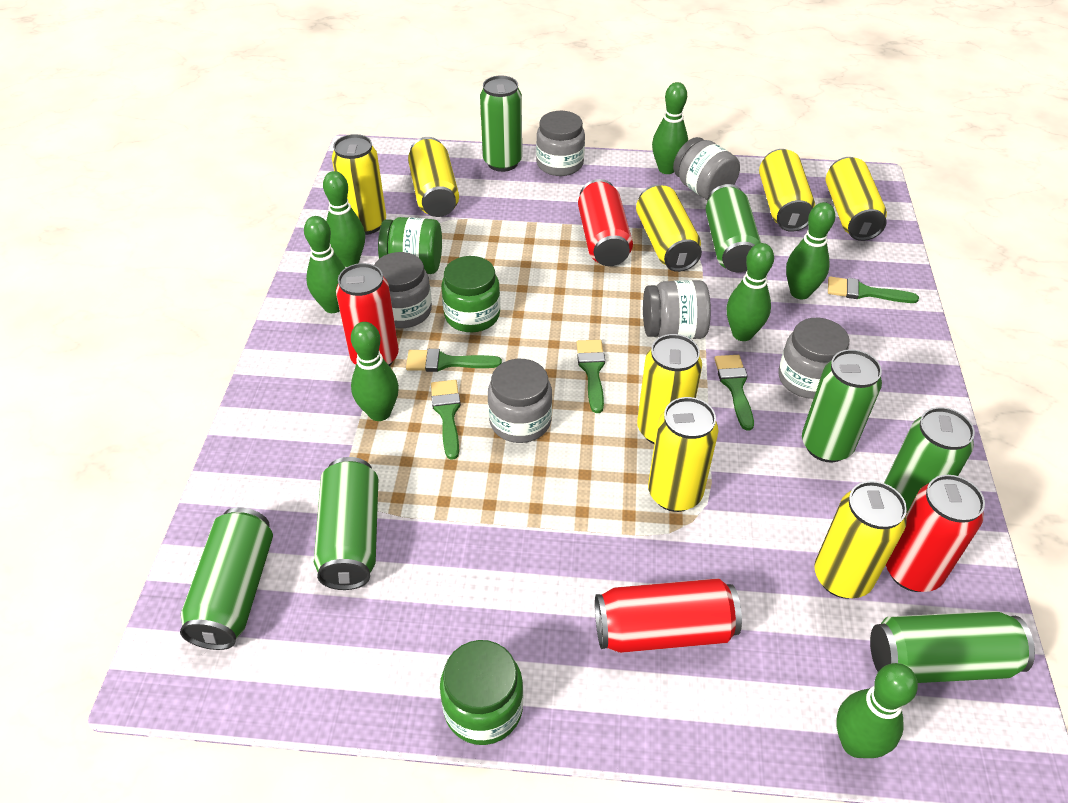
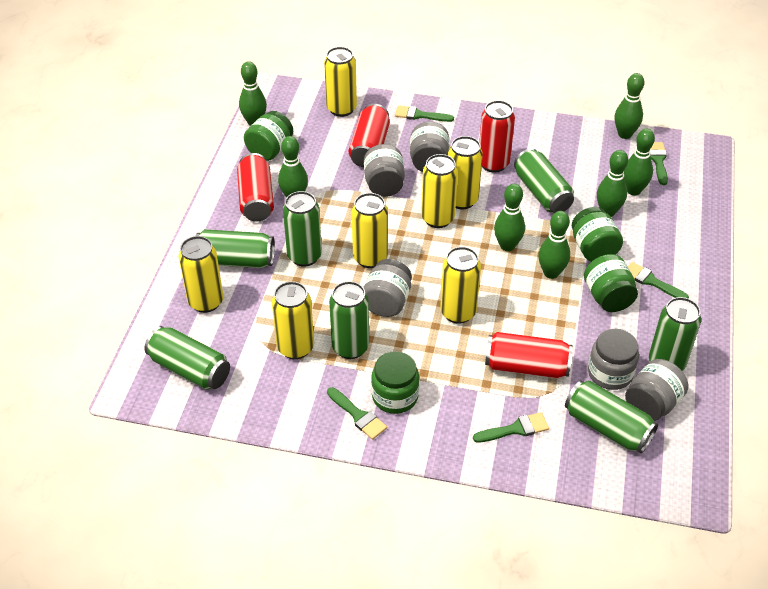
green jar: [378,217,442,274] [440,640,523,745] [441,256,500,332] = 3 -> [244,111,293,161] [371,351,419,414] [572,207,623,262] [584,254,638,312] = 4
grey jar: [374,252,432,328] [488,359,552,443] [536,111,585,176] [643,280,711,339] [673,137,740,200] [779,318,849,399] = 6 -> [363,259,412,317] [364,144,405,197] [410,121,449,172] [588,329,639,390] [625,359,689,421] = 5
yellow can: [332,134,386,235] [408,137,459,217] [636,185,702,272] [637,334,702,444] [648,397,718,512] [759,149,815,232] [814,481,907,599] [826,157,887,241] = 8 -> [179,236,223,313] [272,281,314,359] [324,47,357,117] [352,193,388,268] [421,154,458,228] [440,247,481,324] [448,136,483,209] = 7

